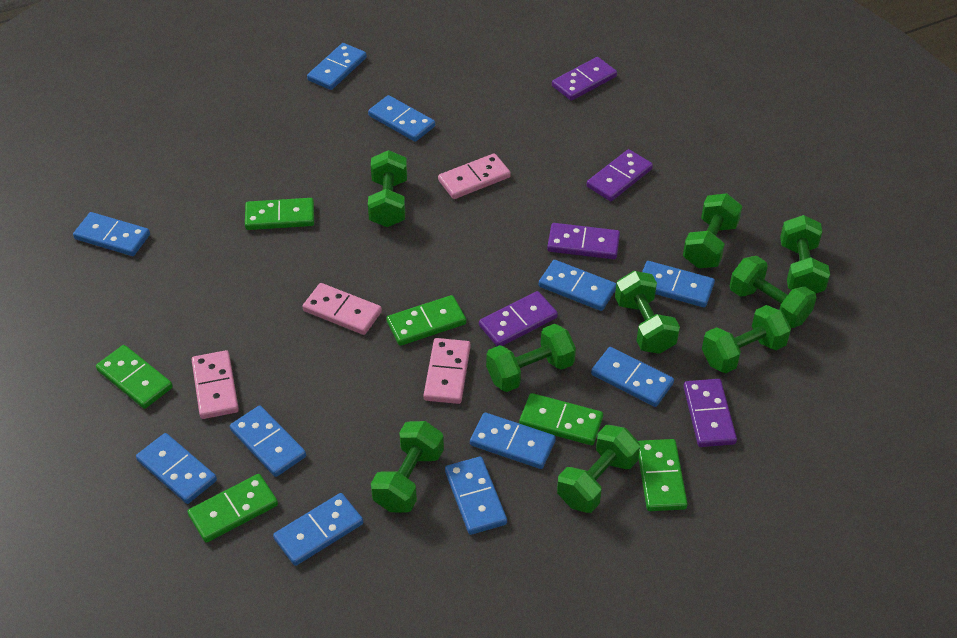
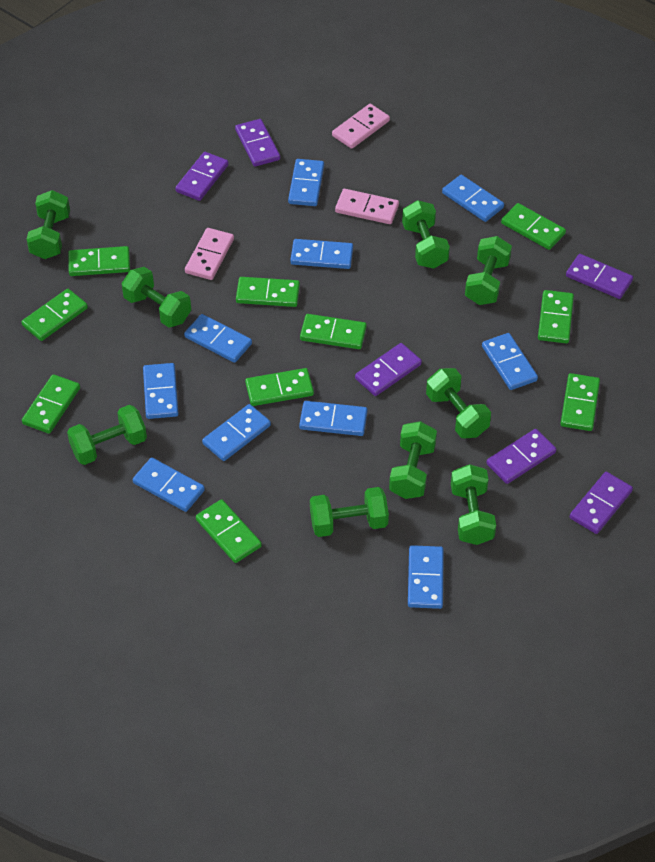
blue domino: [73,212,150,256] [136,433,217,504] [230,406,306,477] [273,493,363,566] [307,43,367,90] [368,95,435,142] [445,457,507,535] [470,413,556,469] [539,260,616,311] [591,347,674,407] [642,261,715,307] = 11 -> [133,457,205,512] [143,363,178,419] [184,314,252,363] [202,404,271,461] [288,159,324,206] [290,239,353,269] [299,401,368,436] [408,545,444,609] [442,175,504,222] [482,333,538,390] = 10
green domino: [96,345,173,409] [187,474,278,543] [245,198,314,230] [386,295,466,346] [519,393,603,445] [638,439,688,511] = 6 -> [21,289,88,341] [22,374,80,434] [68,246,130,276] [196,499,262,563] [236,277,300,307] [245,368,314,406] [300,314,367,349] [501,203,566,250] [538,290,574,344] [560,373,600,431] = 10
pink domino: [192,350,239,419] [302,283,382,335] [424,338,471,404] [438,153,511,199] = 4 -> [185,228,234,280] [332,104,390,149] [335,189,399,224] = 3
purple domino: [479,291,558,346] [547,223,620,259] [552,57,617,101] [587,149,653,201] [683,379,737,447] = 5 -> [175,152,229,201] [235,119,280,167] [355,343,422,396] [486,429,556,484] [566,254,633,299] [570,472,633,534] = 6

